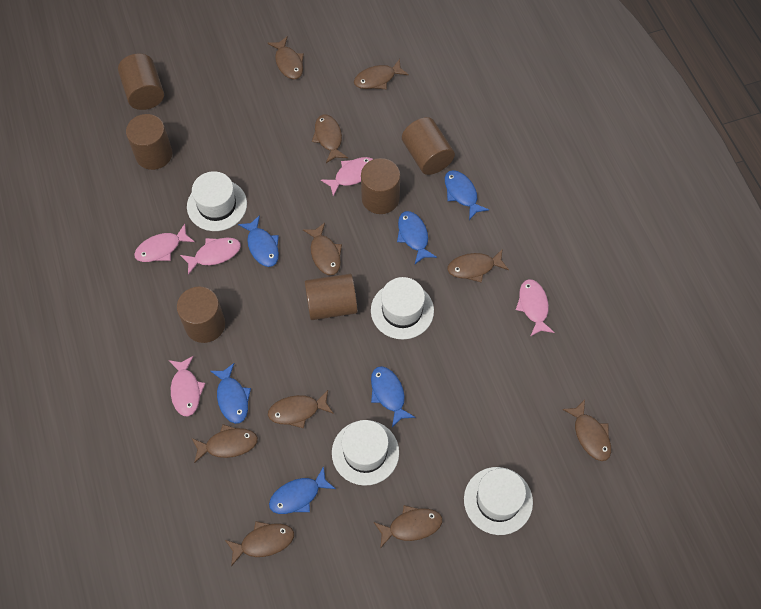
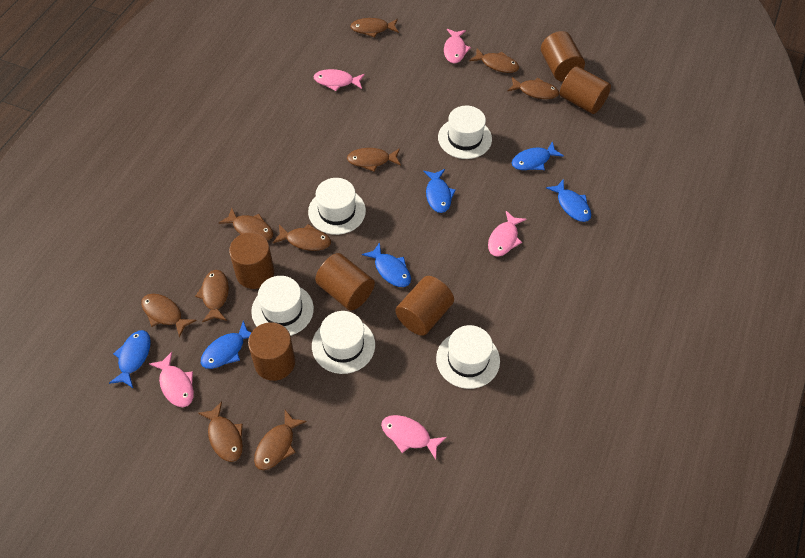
white hat: [187,171,247,231] [332,420,399,486] [371,277,434,339] [464,467,533,535] = 4 -> [251,276,314,336] [308,178,366,235] [312,311,375,374] [436,325,500,389] [438,106,492,159] = 5

